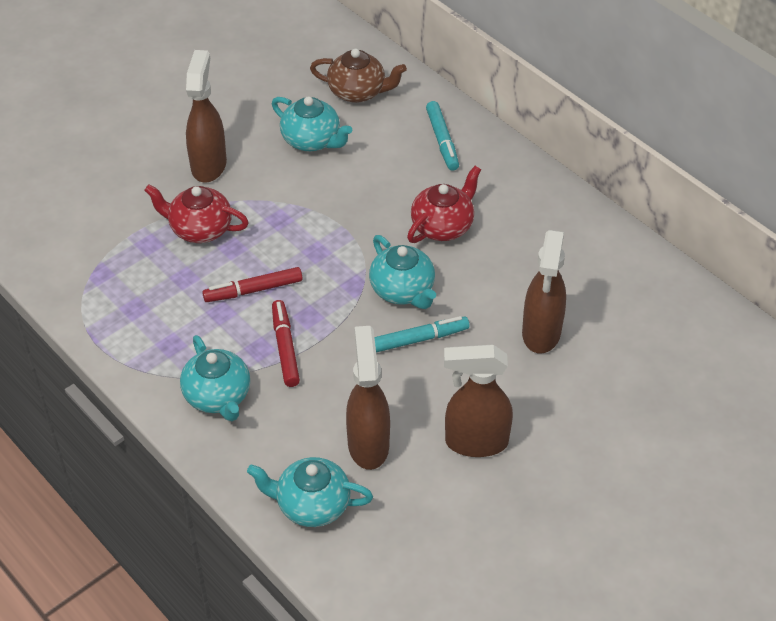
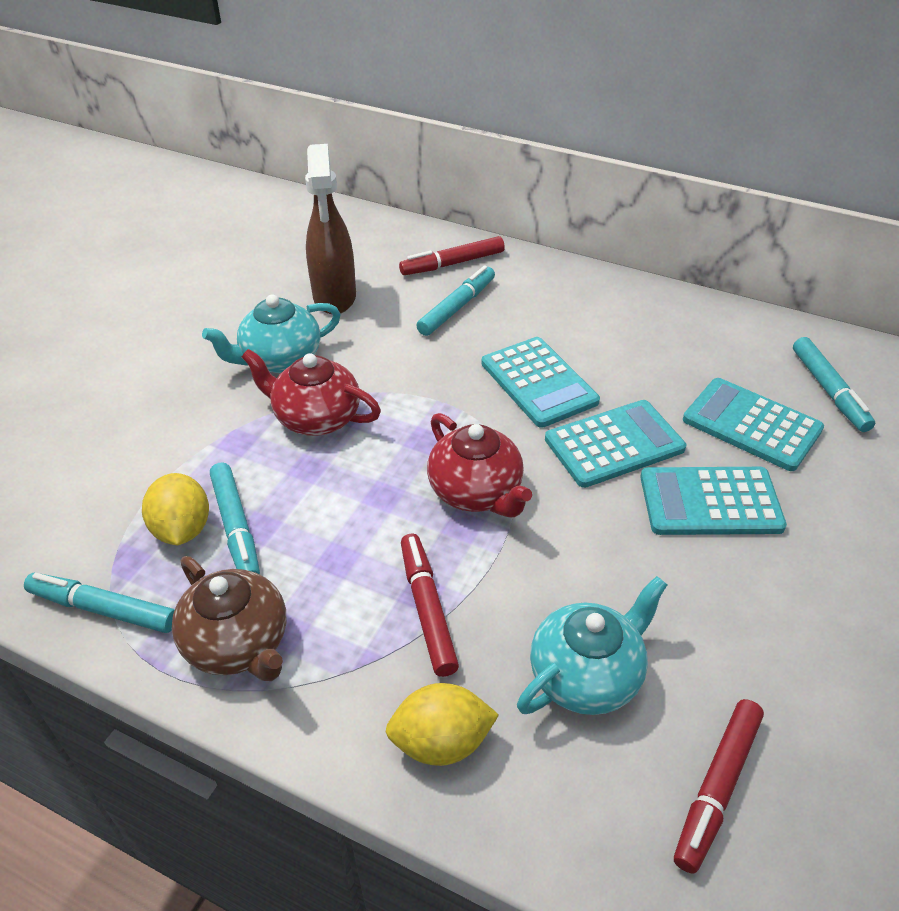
brown spray bottle: [186,50,227,182] [346,326,390,470] [444,345,513,457] [522,230,566,353] = 4 -> [305,144,356,314] = 1
red marker: [202,267,303,302] [272,300,300,387] = 2 -> [399,236,505,275] [401,534,459,677] [674,699,764,873] = 3
turquoise calculator: none = 0 -> [482,337,600,428] [545,400,686,488] [640,467,787,535] [683,378,824,471] = 4
turquoise marker: [374,316,469,352] [426,101,459,171] = 2 -> [24,573,175,633] [210,462,260,574] [416,265,495,336] [793,337,875,432] = 4
turquoise teapot: [180,335,250,421] [247,457,373,527] [272,96,352,151] [369,235,436,309] = 4 -> [202,294,341,373] [517,576,667,715] = 2
yellow lemon: none = 0 -> [142,473,209,545] [386,683,499,766] = 2

